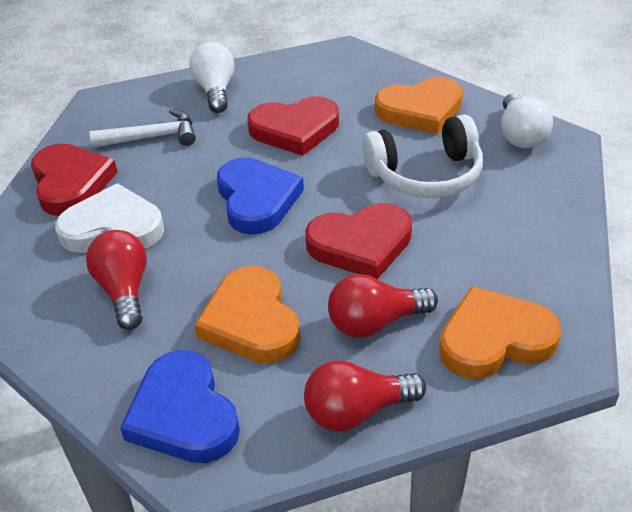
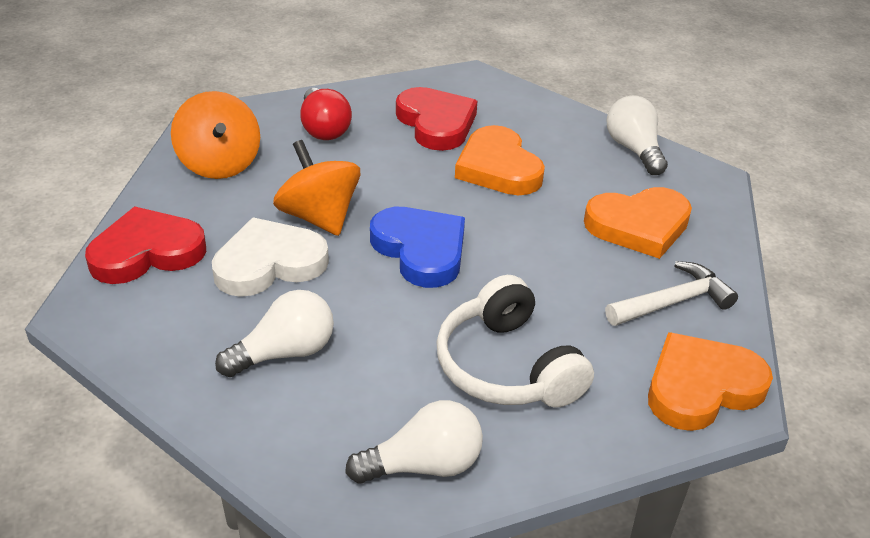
blue heart: [120,350,240,463] [217,157,304,234] = 2 -> [370,207,465,288] = 1
orange spinning top: none = 0 -> [171,91,260,179] [273,140,360,236] = 2
red heart: [31,143,118,216] [247,97,339,156] [305,203,412,279] = 3 -> [85,206,206,284] [396,87,477,151] = 2
red light bulb: [86,230,147,330] [304,360,426,432] [328,274,438,338] = 3 -> [300,88,352,140] = 1
white light bulb: [189,42,235,113] [501,93,553,148] = 2 -> [215,290,334,377] [345,400,483,483] [606,95,668,175] = 3

